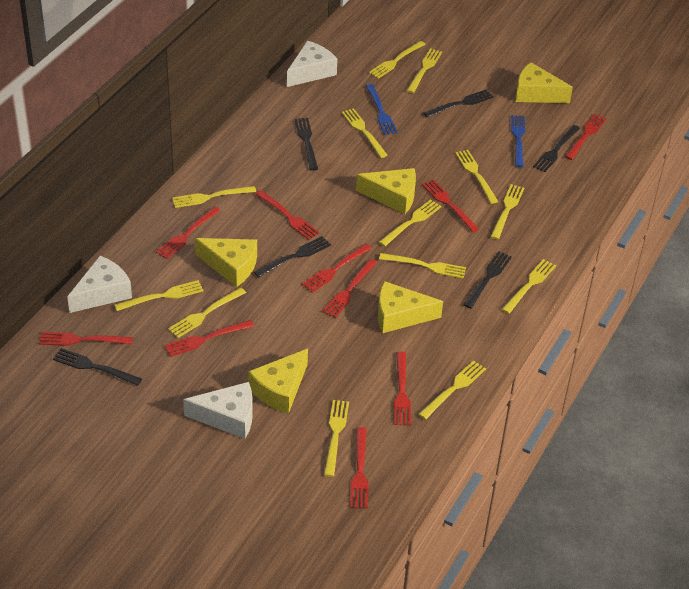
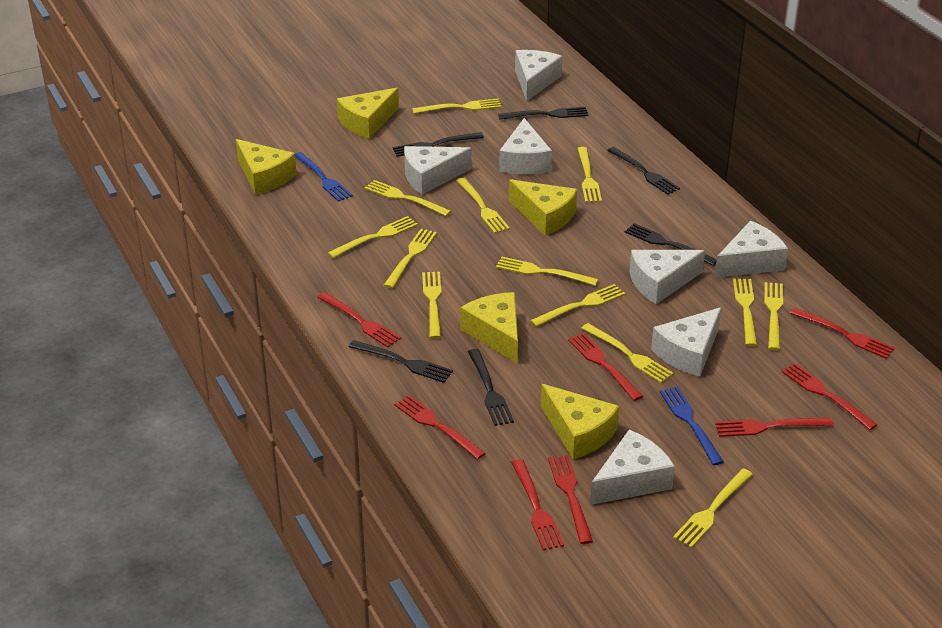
red fork: [39,332,133,346] [156,206,221,259] [164,320,254,357] [255,190,320,240] [302,244,372,293] [322,259,377,318] [350,427,369,509] [394,351,411,426] [422,180,479,232] [565,113,607,160] = 10 -> [317,292,401,347] [394,395,486,460] [511,459,564,550] [548,455,593,544] [568,333,643,401] [715,418,833,437] [782,363,877,430] [790,308,895,359] = 8
white cheese: [67,256,132,313] [183,382,253,439] [287,41,337,87] = 3 -> [404,146,472,195] [499,118,552,174] [515,50,562,101] [590,430,675,505] [630,250,705,304] [651,307,721,377] [714,221,788,278] = 7

